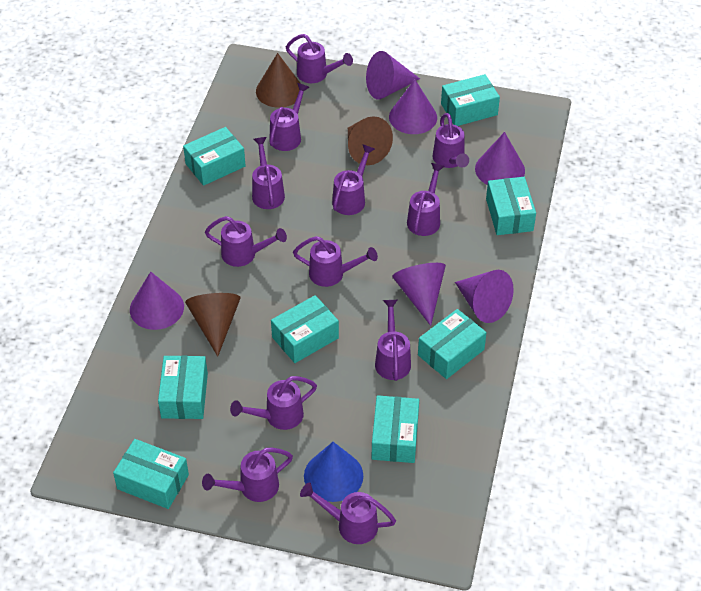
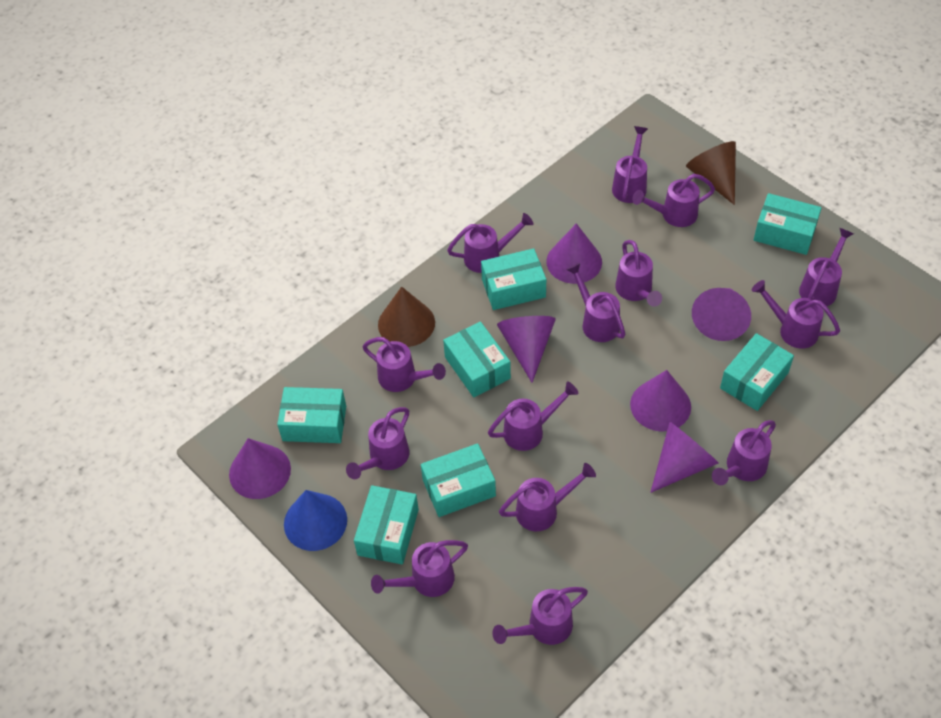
brown cone: [185,293,241,357] [256,53,301,108] [348,116,393,165] = 3 -> [378,287,435,347] [686,141,736,205] = 2
purple watering can: [202,448,293,502] [205,216,287,267] [230,376,317,430] [252,137,285,209] [270,83,309,151] [286,34,353,83] [293,236,378,287] [300,482,396,544] [332,144,375,215] [375,300,411,381] [407,163,445,236] [432,113,469,168] = 12 -> [346,407,409,479] [362,337,446,392] [371,540,468,597] [447,213,534,273] [488,381,579,451] [492,587,588,645] [499,463,596,531] [566,263,625,342] [612,126,648,203] [615,240,662,307] [632,174,715,227] [712,420,776,485] [752,280,840,349] [799,228,854,306] = 14
turquoise box: [113,439,189,509] [158,356,208,419] [183,127,246,186] [271,295,339,363] [371,395,419,463] [418,309,487,379] [441,74,500,126] [486,177,536,235] = 8 -> [277,387,346,443] [354,485,419,565] [421,443,496,517] [443,321,511,397] [481,248,546,310] [720,333,794,411] [754,193,822,255] = 7

